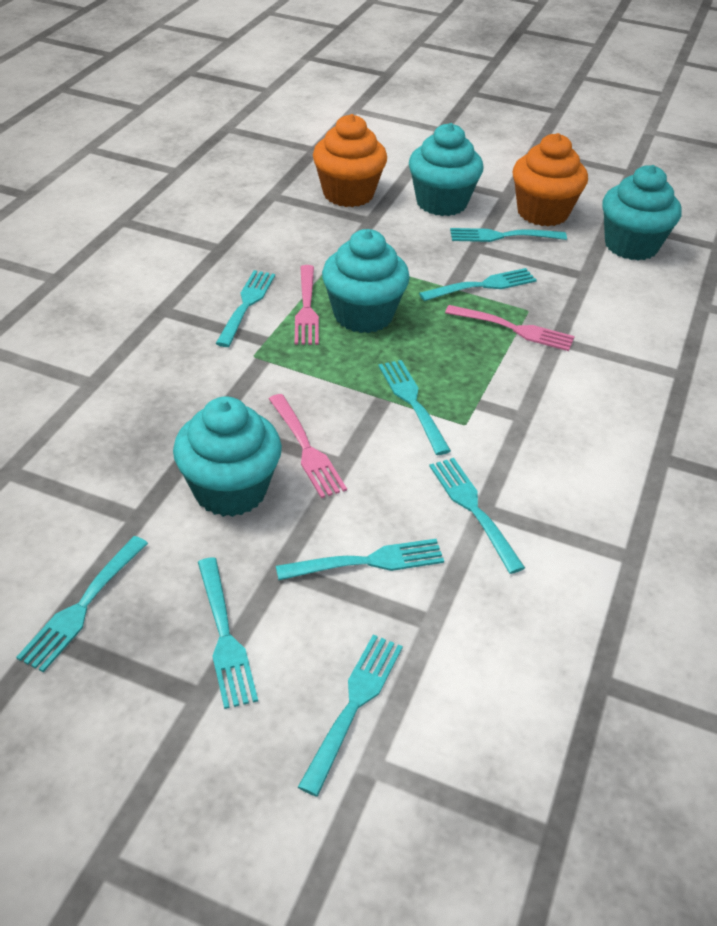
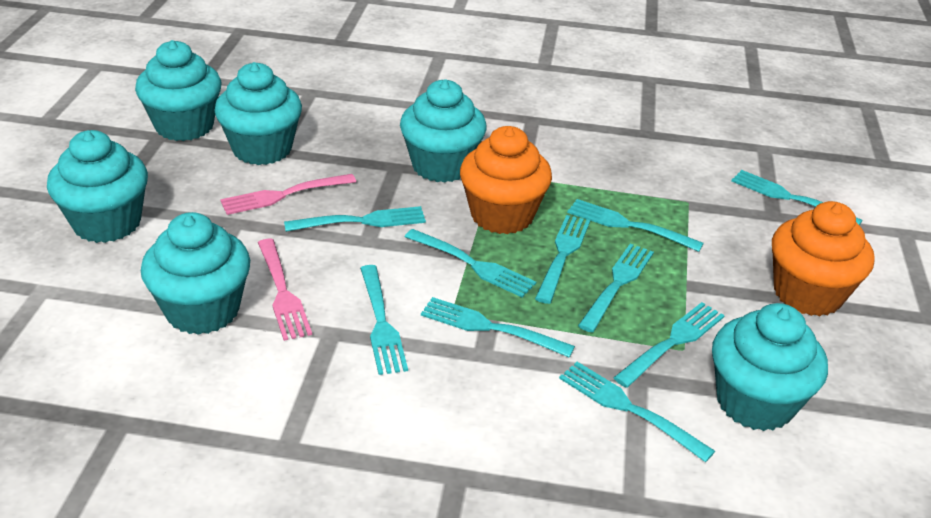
pink fork: [269,394,347,498] [295,265,319,345] [445,305,575,351] = 3 -> [220,174,356,215] [258,239,312,341] = 2
turquoise cupcake: [173,396,282,517] [322,229,410,333] [409,123,483,216] [602,165,682,260] = 4 -> [47,130,148,243] [135,40,221,141] [141,212,250,335] [215,62,302,165] [400,79,486,183] [712,303,828,431] = 6
turquoise fork: [16,536,148,672] [198,558,258,709] [215,270,275,347] [276,539,444,580] [298,634,403,796] [379,360,451,455] [419,268,537,301] [429,458,525,574] [450,228,567,242] = 9 -> [284,206,426,232] [360,265,408,375] [405,229,536,298] [421,297,575,358] [535,215,590,304] [559,362,715,462] [567,199,704,252] [578,243,654,332] [613,302,725,388] [732,170,863,225] = 10

